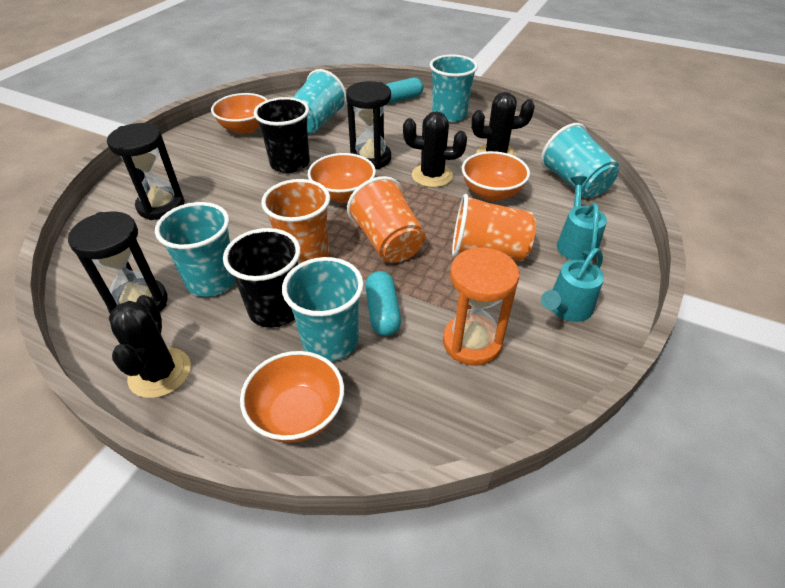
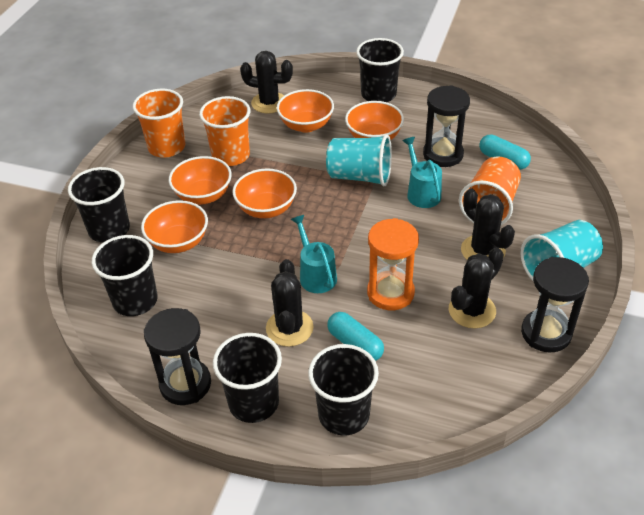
black cactus: [109,295,191,398] [403,111,467,187] [471,92,535,156] = 3 -> [240,51,293,114] [266,259,314,347] [449,247,504,328] [461,189,515,260] = 4
black cup: [223,228,301,328] [254,97,310,173] = 2 -> [68,167,130,243] [92,235,158,316] [213,333,282,423] [308,344,379,436] [356,38,404,102] = 5
orange bowl: [211,93,268,134] [240,351,344,443] [308,153,376,203] [462,151,530,201] = 4 -> [141,200,208,253] [169,156,232,205] [233,168,297,218] [277,89,334,133] [345,101,404,140] = 5
turquoise cup: [155,202,236,297] [282,257,364,362] [292,69,347,134] [429,55,478,122] [541,123,619,198] = 5 -> [326,134,392,186] [521,220,603,282] = 2

